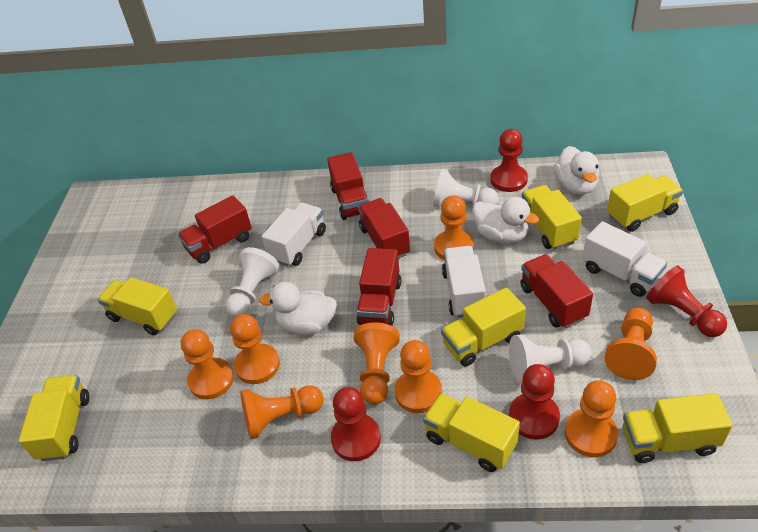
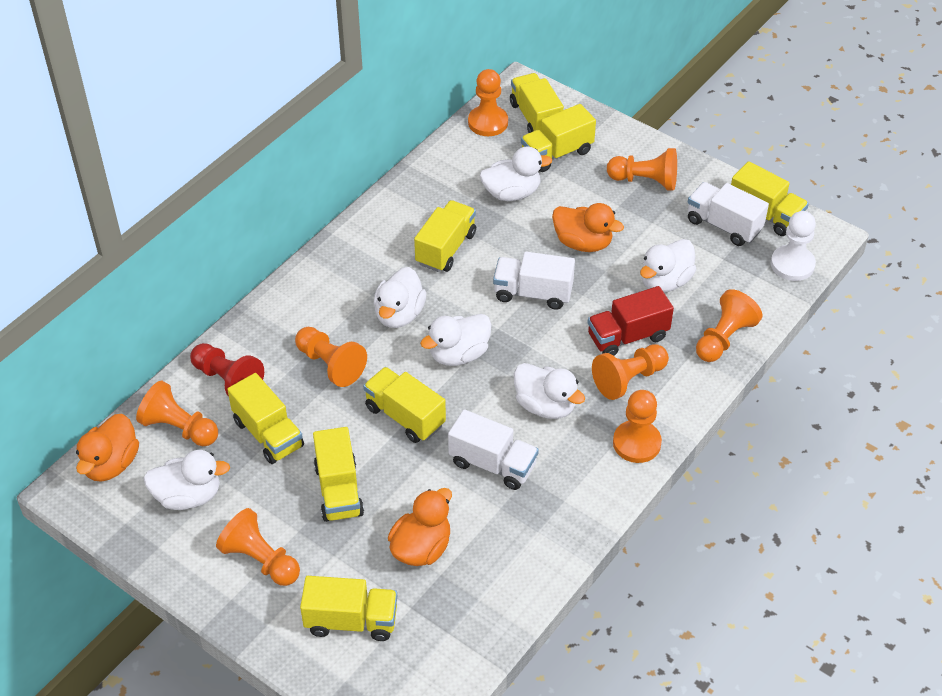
orange duck: none = 0 -> [76,414,139,482] [388,488,452,566] [552,203,624,252] = 3
red pawn: [331,387,381,461] [490,129,528,192] [509,364,560,440] [646,266,727,337] = 4 -> [190,343,264,397] = 1
red truck: [178,195,252,263] [327,152,369,220] [356,248,401,326] [358,198,410,259] [520,254,593,328] = 5 -> [587,286,674,356] = 1
white duck: [259,282,337,335] [472,197,539,244] [554,146,599,195] = 3 -> [143,450,230,510] [374,267,426,328] [420,314,492,366] [480,146,552,201] [514,363,585,419] [640,239,696,293] = 6
white pawn: [226,247,279,317] [433,169,499,208] [509,334,592,383] = 3 -> [771,211,816,281] = 1
yellow truck: [19,375,90,461] [98,277,177,335] [423,393,520,472] [441,287,526,366] [522,185,582,249] [607,174,683,232] [623,393,733,463] = 7 -> [227,373,304,464] [300,576,397,641] [313,427,364,522] [363,367,446,443] [414,200,476,272] [510,73,564,133] [521,104,596,172] [731,161,809,236] = 8

